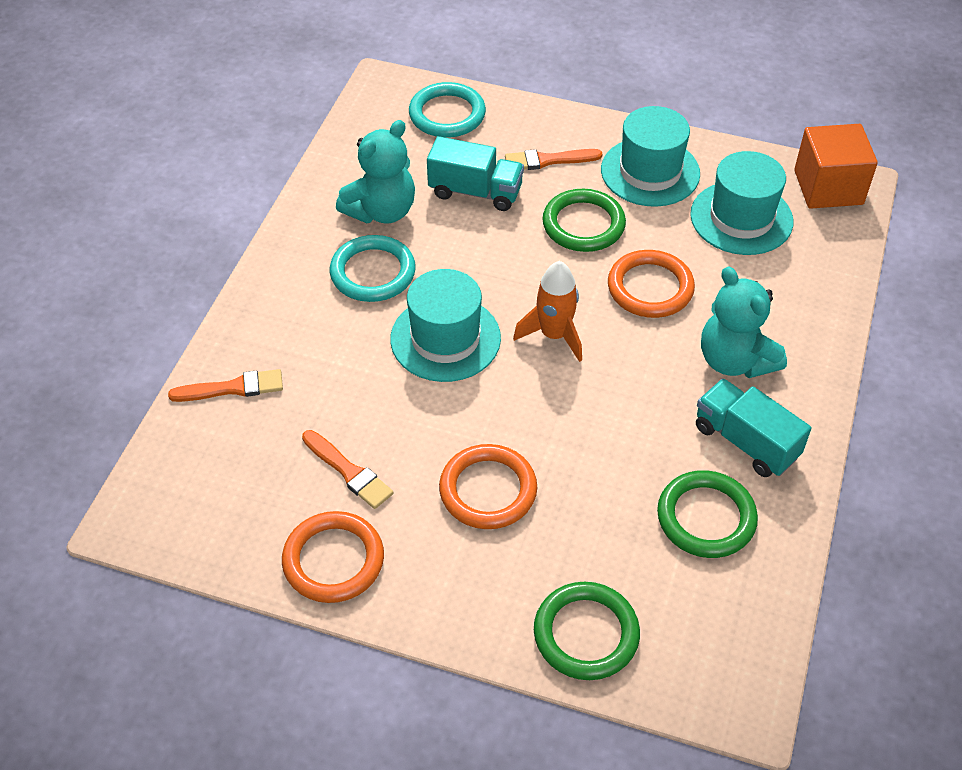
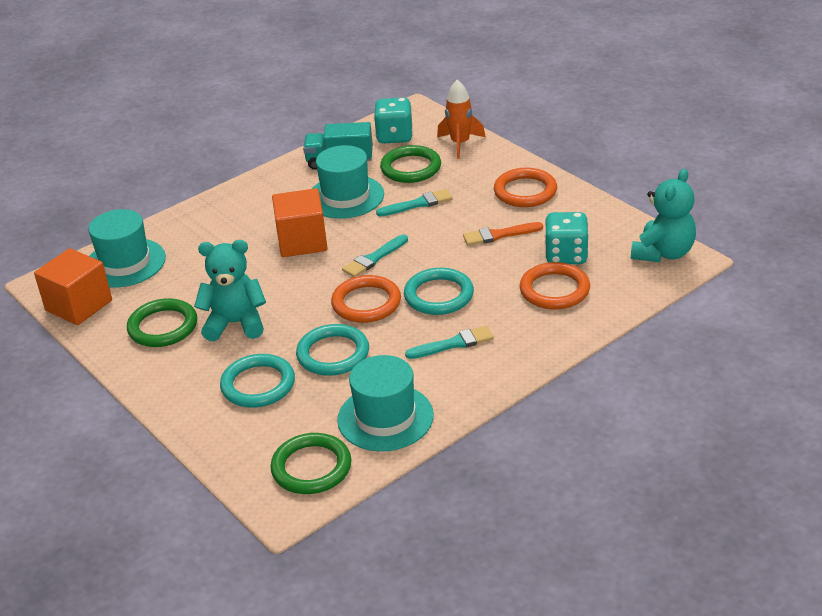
orange brush: [168,369,283,402] [302,430,393,509] [505,149,602,170] = 3 -> [463,222,543,246] = 1
orange cube: [794,124,878,209] = 1 -> [34,248,112,325] [272,188,328,257] = 2
turquoise brush: none = 0 -> [342,234,408,277] [376,189,452,216] [405,326,494,359] = 3
turquoise dice: none = 0 -> [374,98,413,144] [545,212,589,264] = 2
turquoise ring: [330,235,416,302] [409,82,486,138] = 2 -> [220,354,295,408] [296,324,369,376] [404,268,474,315] = 3
turquoise truck: [427,136,524,211] [696,378,812,477] = 2 -> [303,122,373,170] = 1

